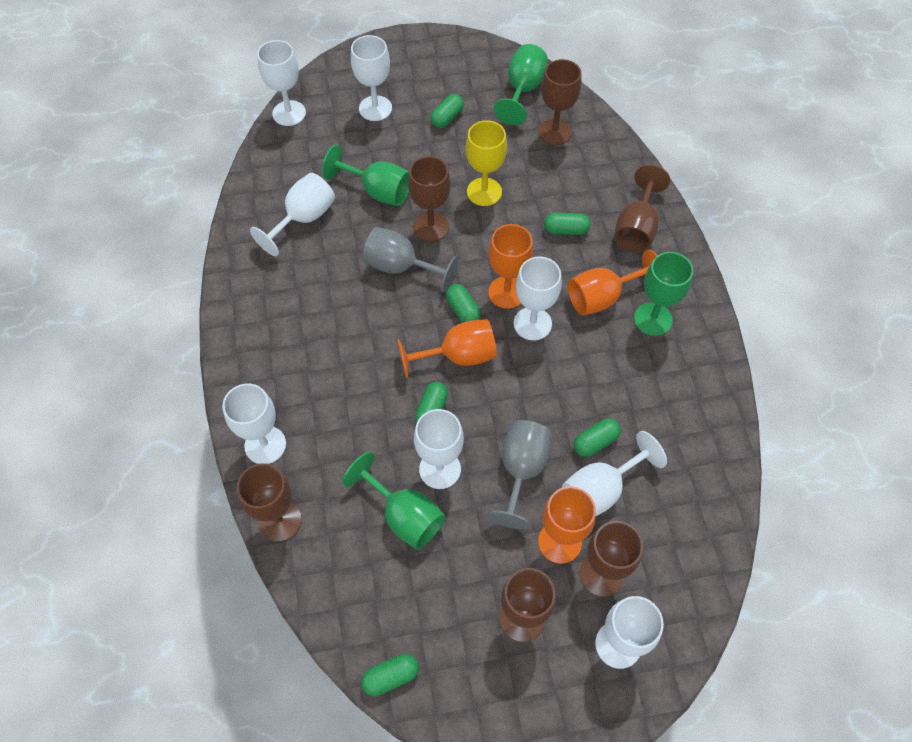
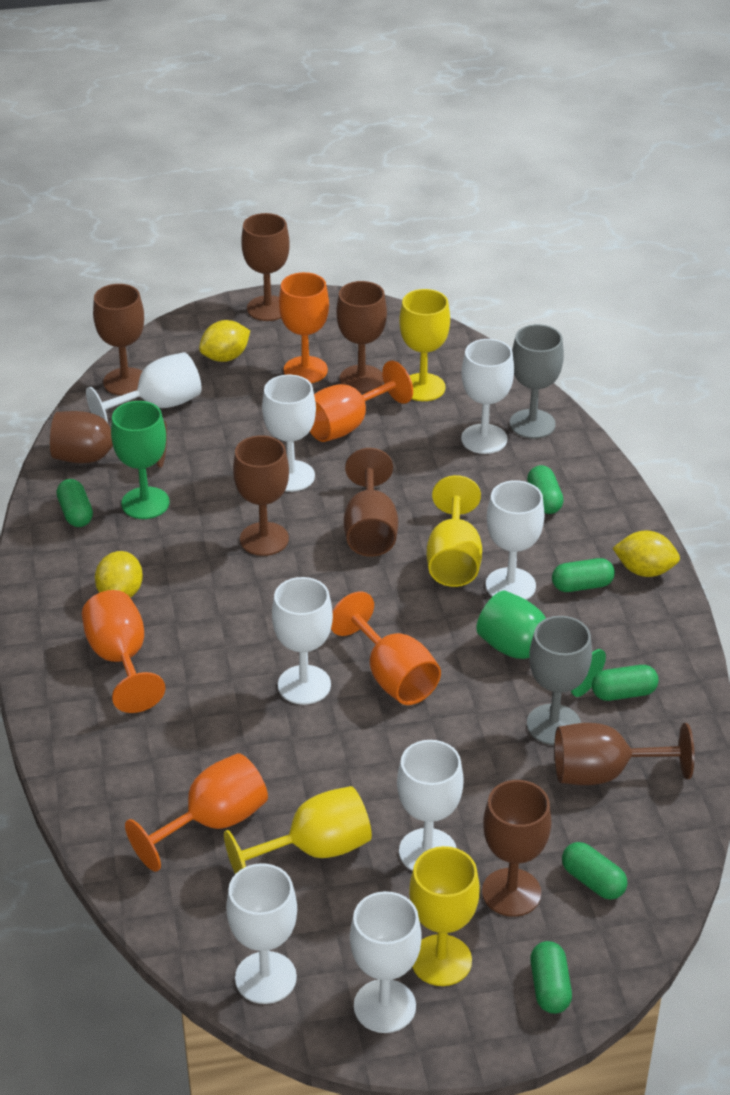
brown goblet: [237,463,302,542] [408,156,451,242] [500,568,556,642] [538,59,582,145] [580,521,643,597] [614,165,670,252] = 6 -> [50,411,167,468] [93,284,144,396] [233,435,289,556] [241,213,290,321] [336,281,387,393] [344,448,398,557] [482,780,552,917] [555,723,695,785] = 8
green goblet: [322,145,409,206] [342,451,445,550] [494,44,548,125] [634,252,693,336] = 4 -> [111,401,170,519] [476,590,606,697] = 2
orange goblet: [397,319,497,379] [488,224,533,309] [538,486,596,564] [568,250,658,316] = 4 -> [82,590,165,713] [125,753,268,872] [279,272,329,383] [310,360,413,442] [331,592,441,705] = 5
yellow goblet: [466,120,507,206] = 1 -> [224,786,372,874] [399,289,450,401] [409,846,480,986] [427,475,482,587] = 4
yellow lemon: none = 0 -> [95,551,143,598] [199,320,250,362] [613,530,680,577] = 3

